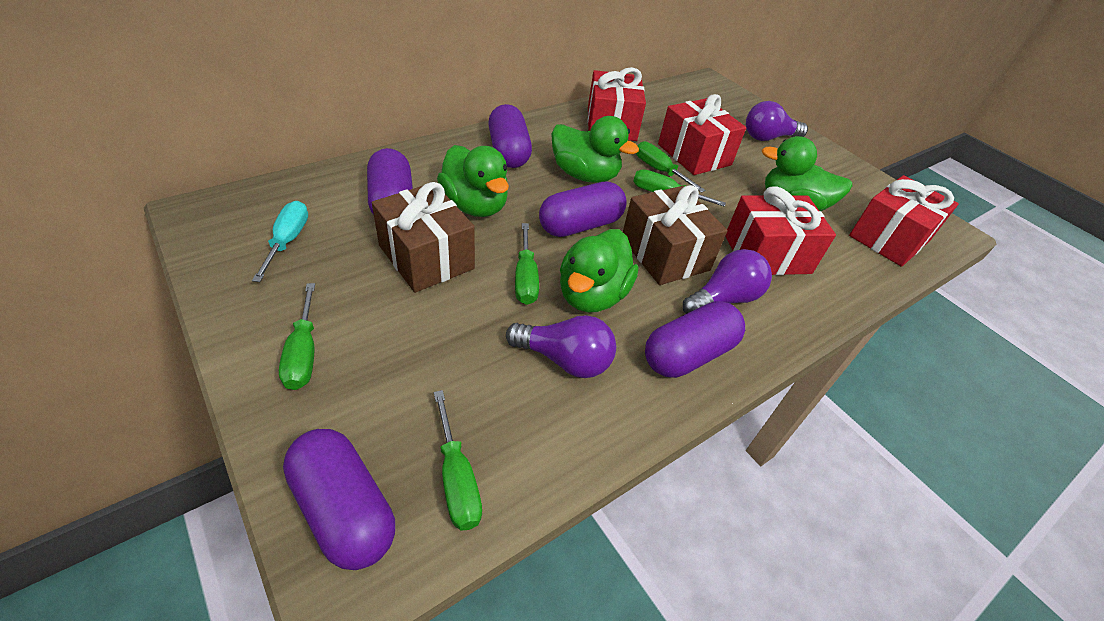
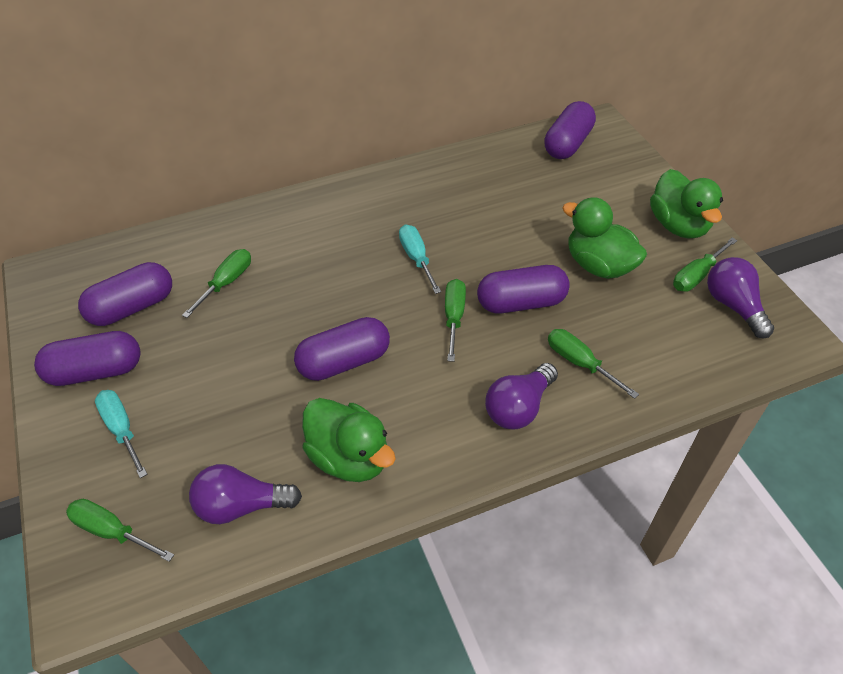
brown gift: [372,182,475,293] [623,185,727,285] = 2 -> none = 0
green duck: [437,145,509,217] [551,116,639,183] [560,229,638,313] [762,136,852,211] = 4 -> [302,398,396,482] [562,197,647,279] [650,169,723,238] = 3
red gift: [588,67,646,141] [658,94,746,175] [725,186,836,275] [849,175,959,267] = 4 -> none = 0
turquoise screwdriver: [252,201,308,282] = 1 -> [95,390,147,478] [399,225,441,294] = 2

